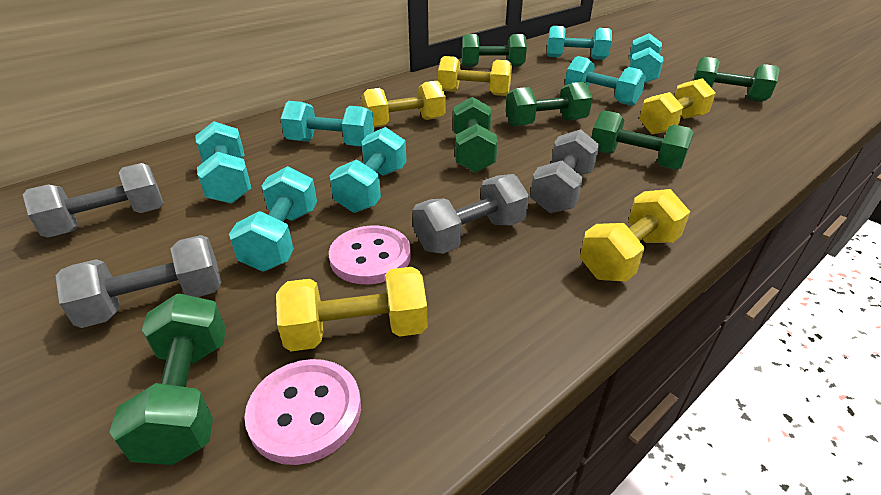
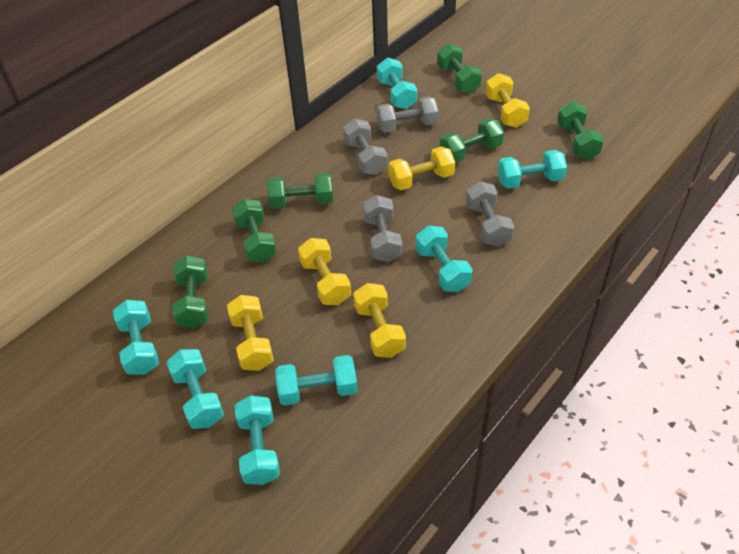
pink button: [244,359,361,465] [329,226,411,284] = 2 -> none = 0

